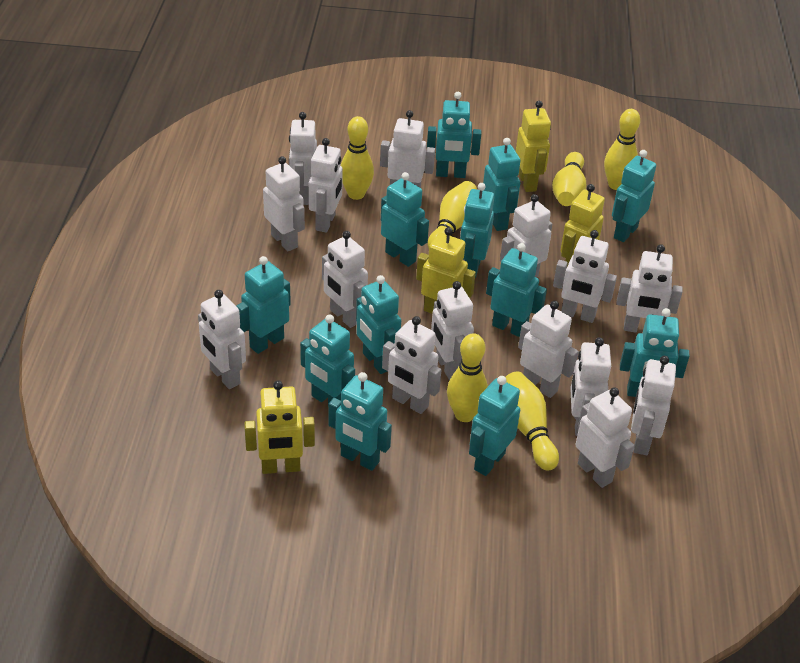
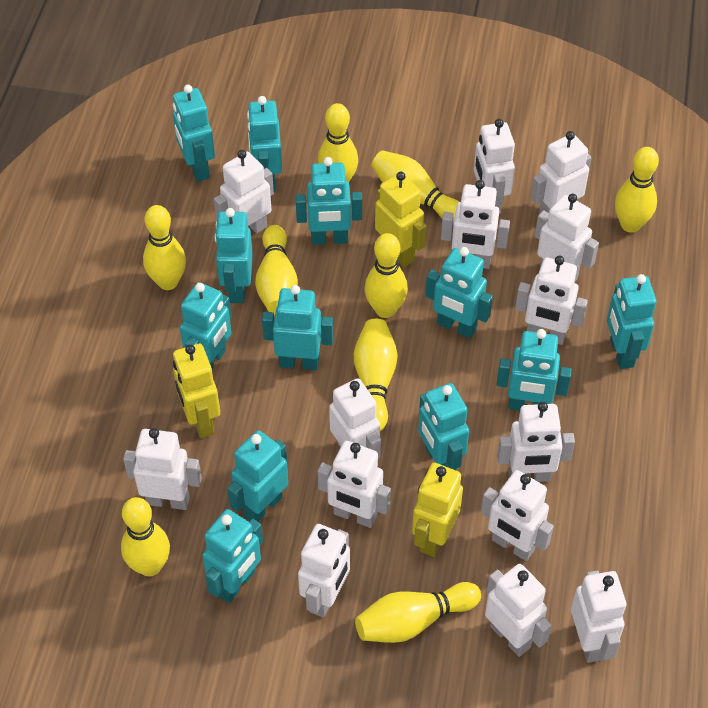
white robot: [198,290,246,389] [263,156,305,251] [289,112,317,205] [309,138,343,233] [322,231,368,328] [380,110,435,188] [382,316,442,414] [431,281,474,380] [500,194,552,277] [518,301,579,398] [553,230,617,323] [570,337,611,436] [575,387,635,488] [616,244,683,332] [631,356,676,455] = 15 -> [123,428,202,510] [214,150,274,233] [298,524,350,618] [317,441,391,528] [329,378,381,459] [441,180,510,269] [474,119,515,214] [481,470,554,561] [485,564,552,657] [497,402,575,482] [515,256,588,345] [530,131,591,214] [535,194,599,283] [571,571,626,663] = 14
yellow bowling pin: [340,116,374,200] [428,181,477,248] [447,333,488,422] [505,372,559,471] [552,152,586,206] [604,109,640,190] = 6 -> [121,497,170,576] [143,205,186,290] [255,225,298,315] [318,103,358,182] [354,319,398,431] [355,582,481,643] [364,233,408,318] [371,150,459,224] [615,147,659,233] = 9
yellow robot: [244,380,315,474] [416,227,476,314] [516,101,551,192] [560,184,605,266] = 4 -> [173,344,220,438] [375,172,427,267] [412,463,463,557] = 3

